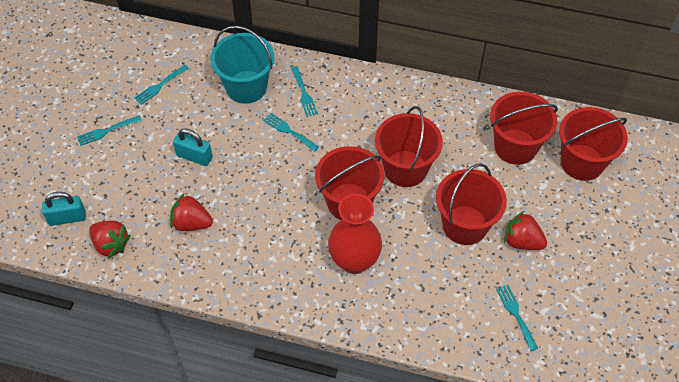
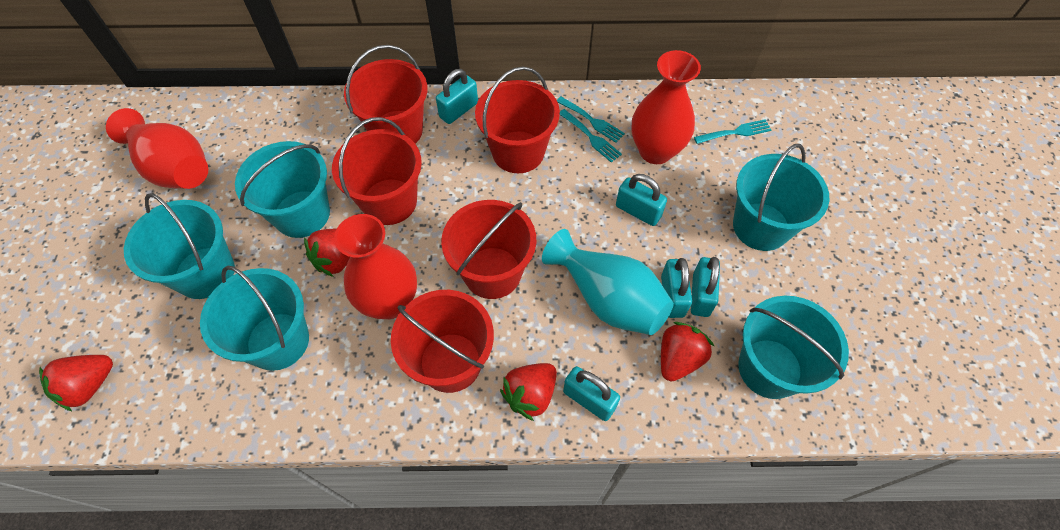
red strawberry: [89,221,131,259] [170,194,213,231] [504,211,547,250] = 3 -> [39,355,113,412] [304,228,350,277] [500,363,557,421] [661,322,714,381] = 4
red vase: [328,194,382,274] = 1 -> [106,108,208,189] [334,214,417,319] [631,50,701,164] = 3
turquoise bucket: [211,26,274,104] = 1 -> [124,193,235,299] [200,266,309,371] [235,141,330,238] [733,144,829,251] [738,296,849,399] = 5
turquoise fork: [77,115,142,146] [134,65,189,105] [263,113,319,151] [291,66,318,117] [496,285,538,351] = 5 -> [557,97,625,143] [560,109,622,163] [694,119,771,144] = 3
turquoise padlock: [42,192,86,226] [173,128,213,166] = 2 -> [436,69,478,124] [563,366,620,421] [616,174,667,226] [661,258,692,318] [691,257,720,317] = 5
turquoise vase: none = 0 -> [542,229,674,335] = 1

